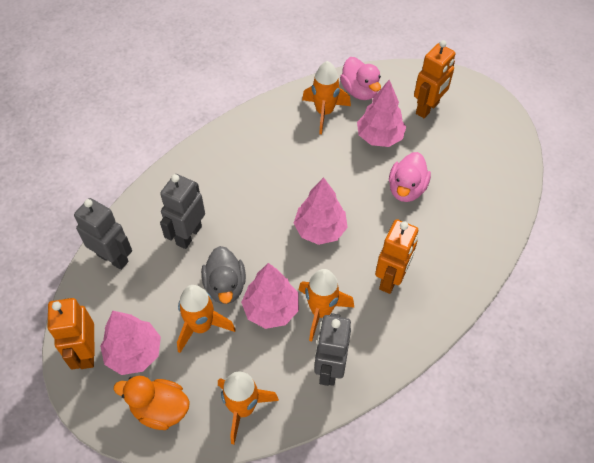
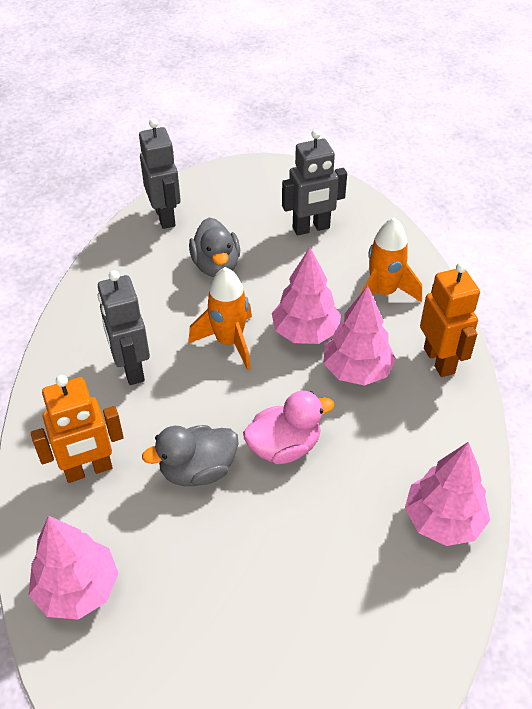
grey duck: [201,246,246,304] = 1 -> [142,425,239,486] [189,218,240,277] = 2
orange duck: [114,376,190,430] = 1 -> none = 0
orange robot: [48,298,95,369] [375,219,418,294] [414,40,455,118] = 3 -> [31,375,124,483] [420,262,480,377] = 2
orange rocket: [177,285,236,353] [218,372,279,445] [298,269,354,342] [302,61,351,134] = 4 -> [188,267,252,370] [360,217,422,302] = 2
pink duck: [340,57,381,100] [389,152,431,202] = 2 -> [243,391,334,464] = 1

